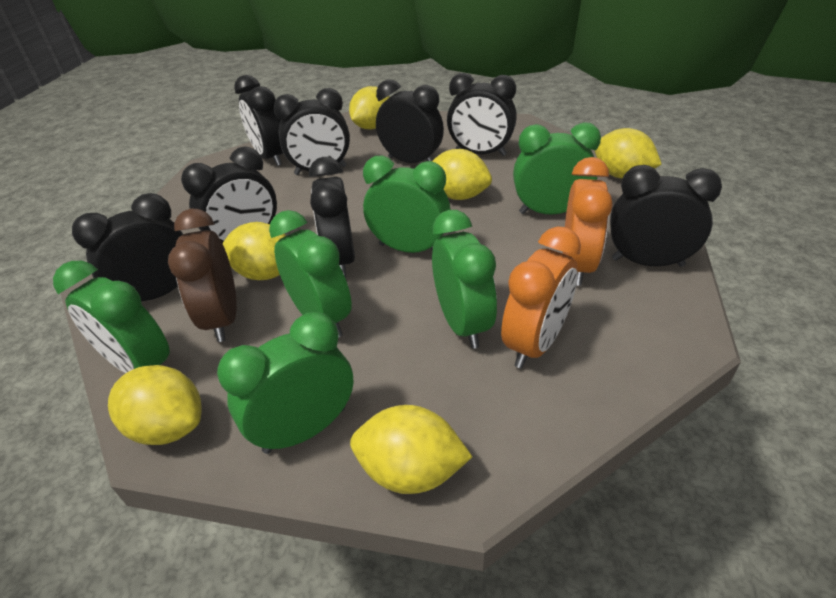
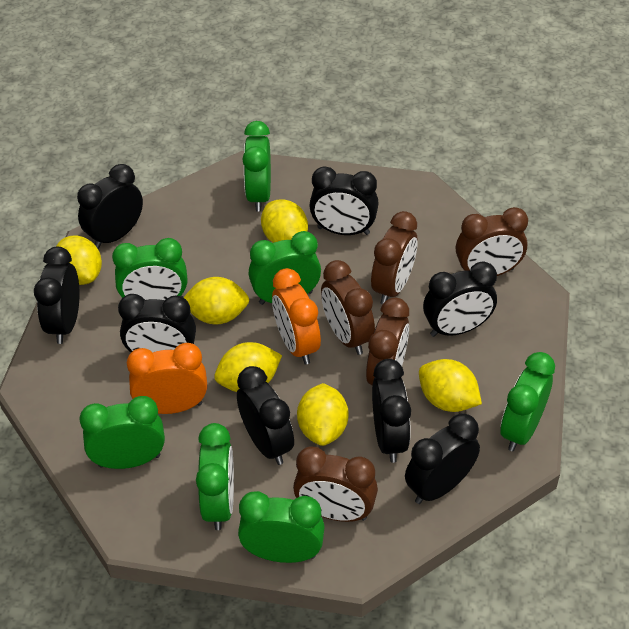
brown clock: [168,209,237,342] = 1 -> [293,446,378,522] [321,260,375,355] [366,297,409,385] [371,211,417,304] [456,207,528,276] = 5
green clock: [53,261,170,373] [217,312,354,454] [269,210,352,338] [363,155,450,253] [432,210,497,349] [513,122,601,214] = 6 -> [79,396,165,469] [112,238,187,300] [196,423,234,530] [238,491,325,563] [242,121,271,212] [249,231,321,305] [501,352,555,451] = 7

